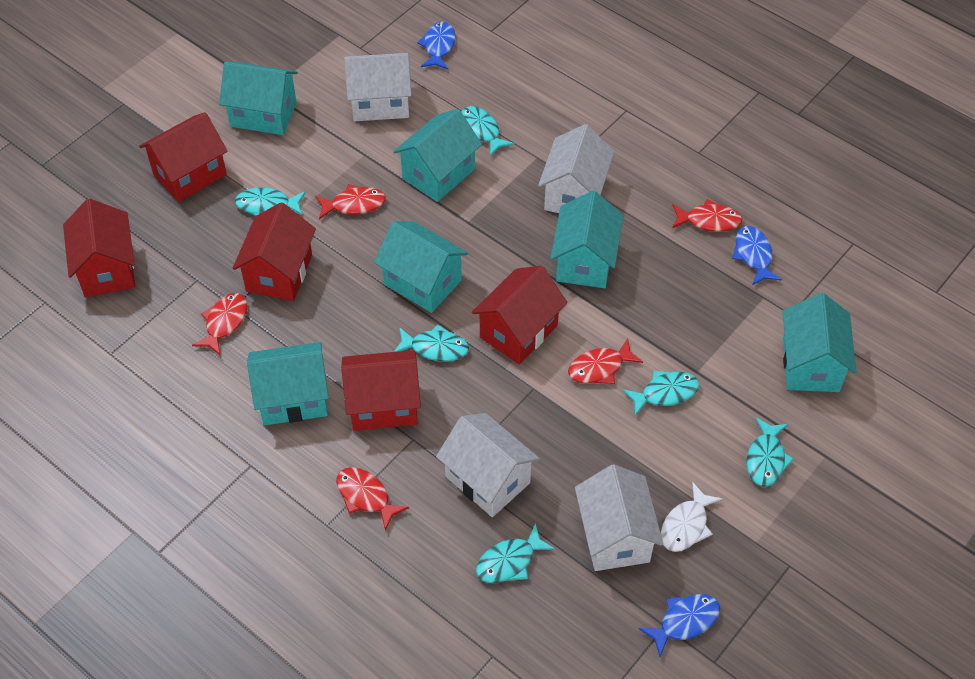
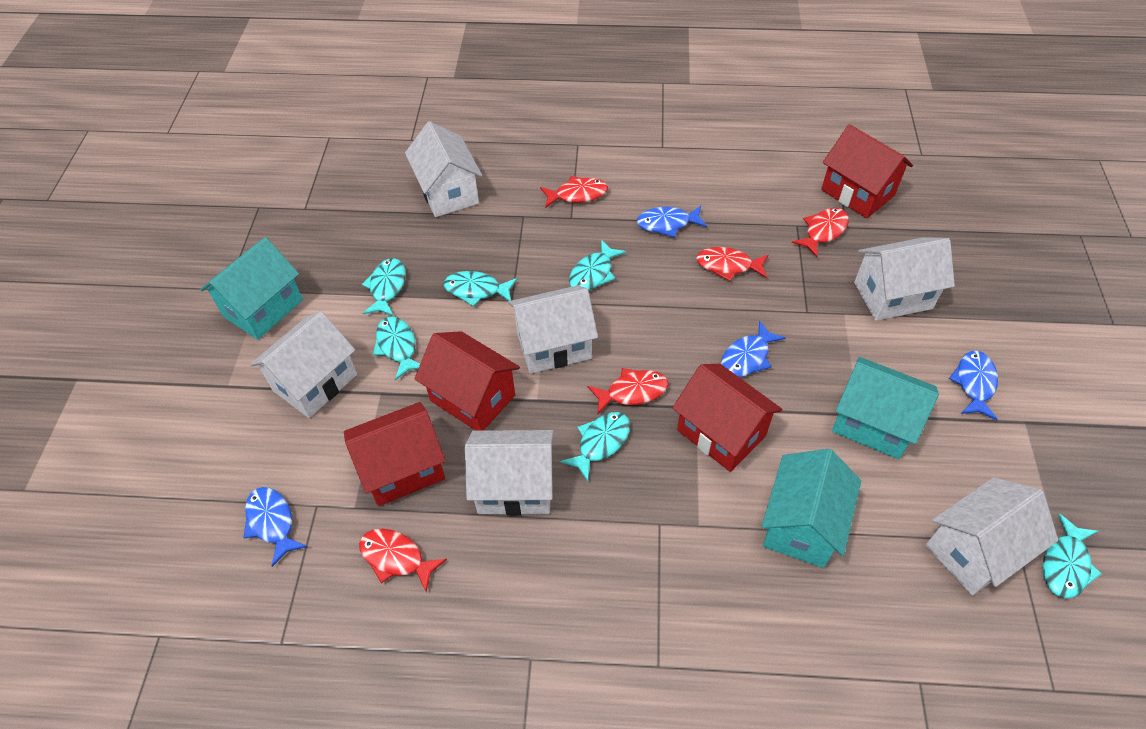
blue fish: [417,21,456,70] [639,594,720,657] [732,226,782,285] = 3 -> [243,487,308,567] [637,206,707,237] [721,320,786,377] [949,351,998,420] = 4
red house: [63,199,135,297] [139,112,228,202] [233,202,316,301] [341,350,421,431] [472,266,568,364] = 5 -> [344,402,446,506] [414,331,520,431] [672,364,782,472] [821,124,913,218] = 4
turquoise house: [219,62,298,135] [247,342,329,425] [374,221,468,313] [393,109,482,202] [550,191,624,288] [783,293,857,392] = 6 -> [200,237,303,340] [762,449,861,568] [832,357,939,459] = 3
white fish: [661,482,722,552] = 1 -> none = 0
white house: [344,53,412,121] [436,413,540,517] [538,124,615,213] [575,464,663,571] = 4 -> [250,311,357,418] [405,121,482,217] [465,430,554,515] [508,285,598,374] [854,237,955,321] [926,477,1058,595] = 6

